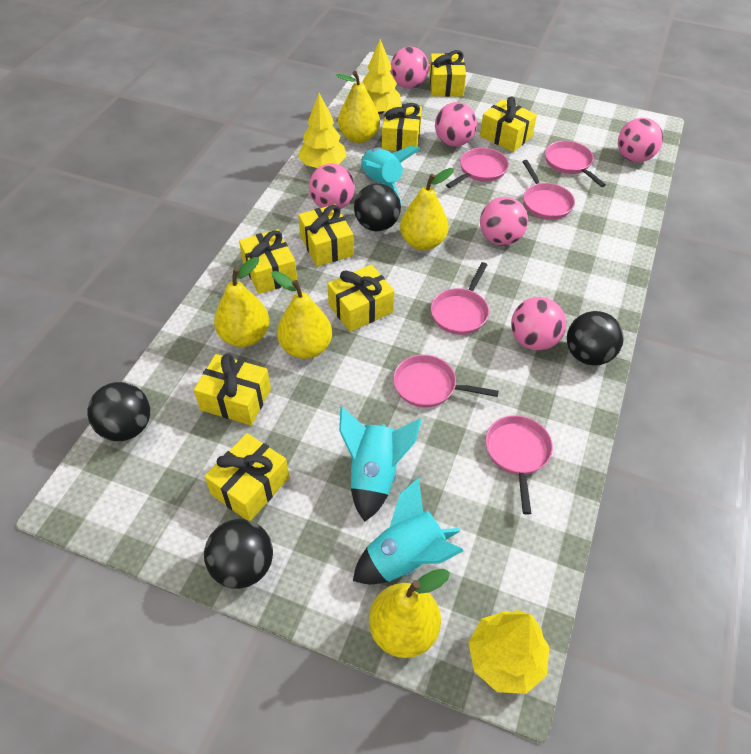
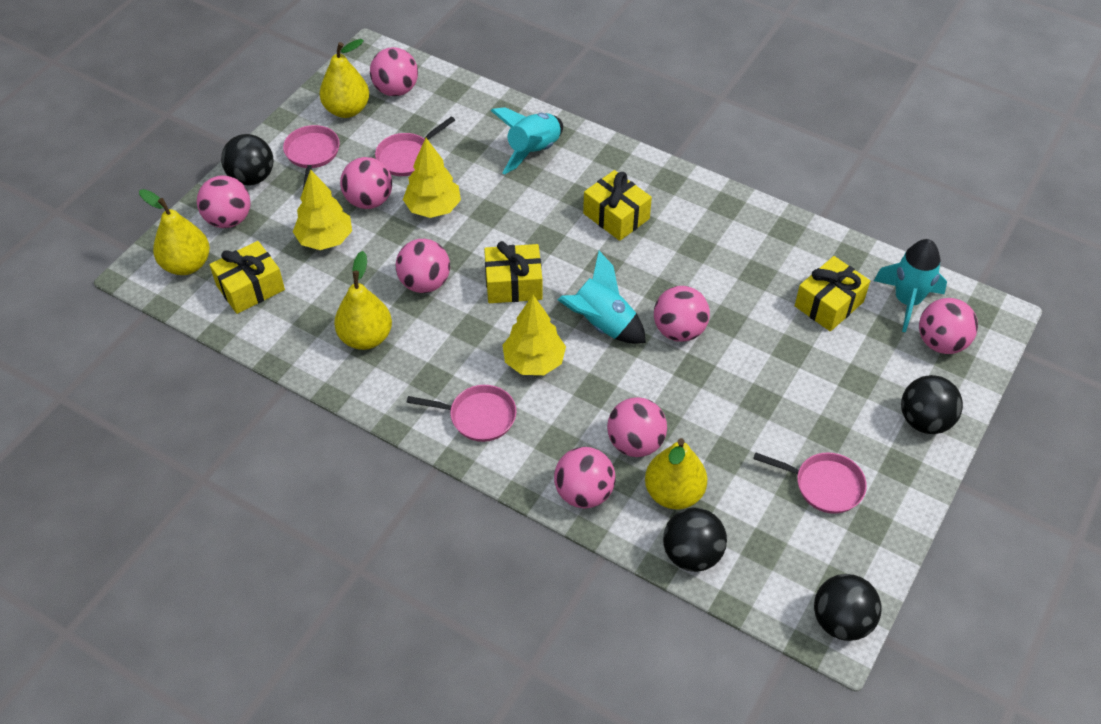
pink ball: [309,163,355,209] [391,47,429,88] [435,102,477,146] [480,197,528,246] [511,297,566,351] [618,118,663,162] = 6 -> [197,175,251,228] [340,157,392,209] [370,47,418,96] [396,239,450,293] [554,447,615,508] [607,397,667,457] [654,286,710,342] [919,298,978,354] = 8
pink pan: [393,355,499,408] [431,262,489,335] [446,148,509,188] [485,415,553,514] [522,160,575,220] [545,141,606,187] = 6 -> [283,125,340,189] [375,116,455,176] [406,385,517,442] [753,452,867,514] = 4
yellow gift: [194,353,271,425] [204,433,289,521] [239,229,297,294] [298,204,354,266] [327,264,394,332] [382,103,422,151] [429,50,466,97] [480,97,537,152] = 8 -> [209,241,285,314] [484,241,543,303] [583,170,652,241] [795,256,870,331] = 4
yellow pear: [214,257,269,347] [272,271,332,359] [336,71,380,143] [369,569,450,658] [400,168,454,251] = 5 -> [139,189,210,275] [320,39,369,118] [334,251,392,350] [645,438,707,509] = 4

